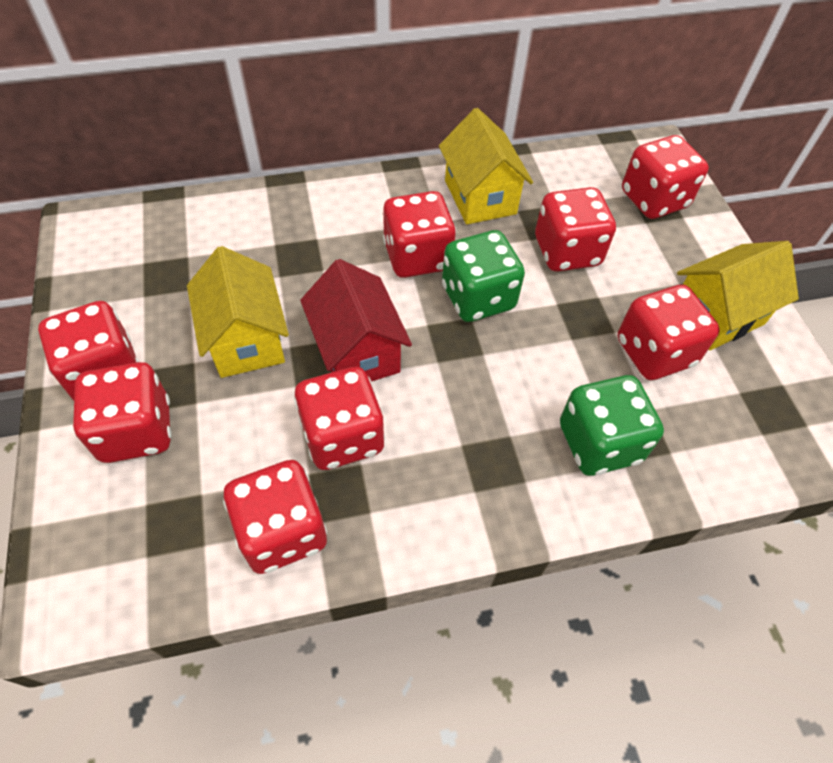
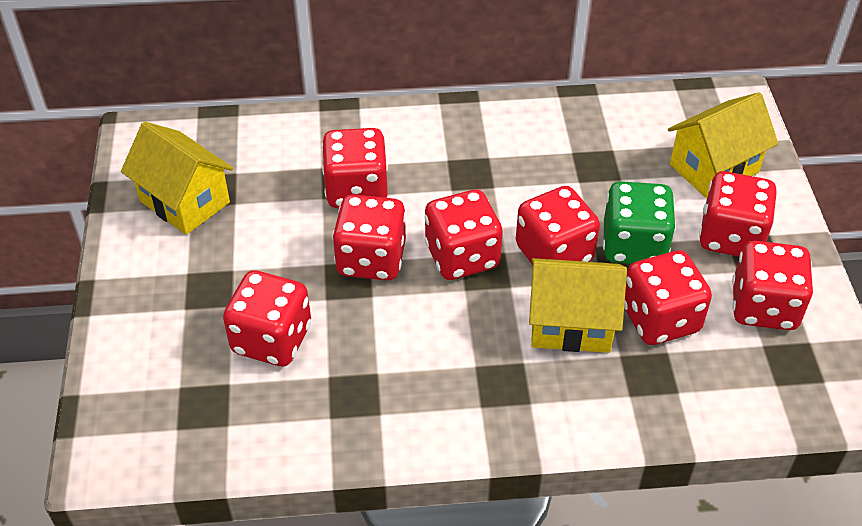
green dice: [442,230,525,322] [560,375,664,476] = 2 -> [603,181,676,264] = 1
red house: [300,259,412,382] = 1 -> none = 0

